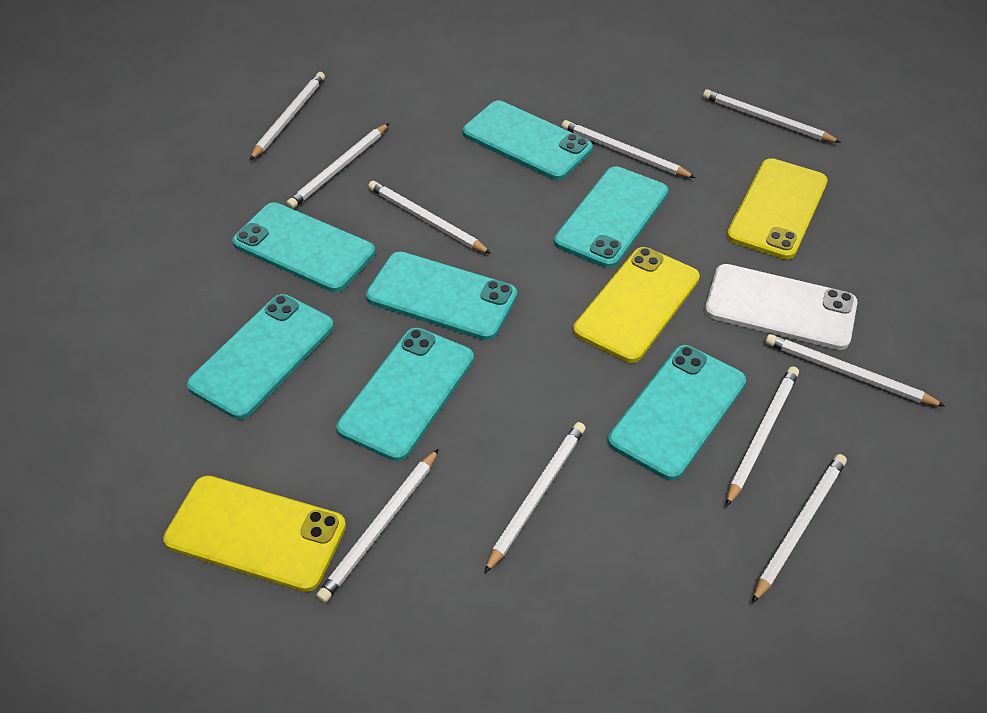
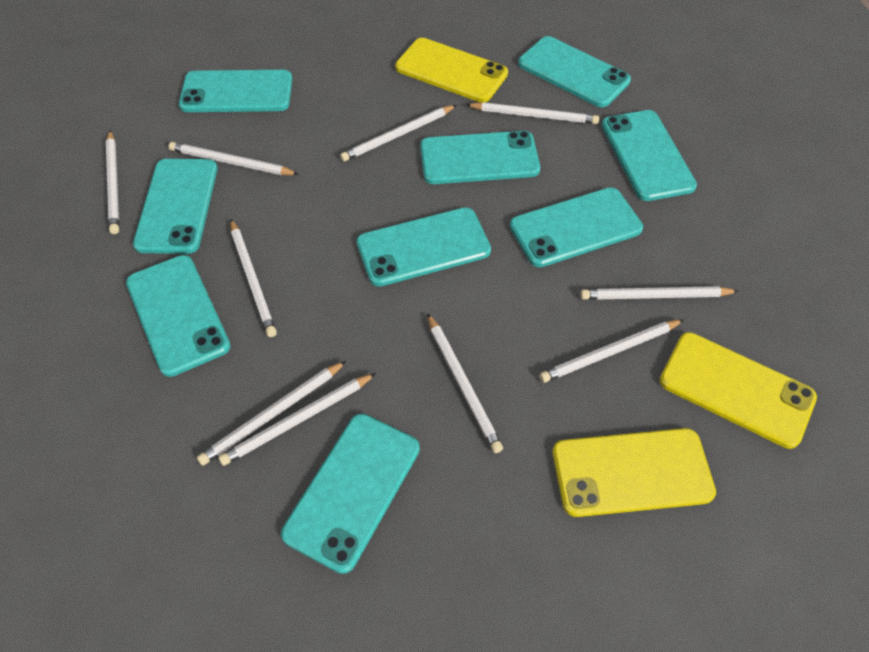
turquoise phone: [187,294,334,419] [232,202,375,292] [337,328,474,461] [366,252,517,340] [463,101,592,180] [554,166,668,268] [608,345,746,480] = 7 -> [126,255,231,377] [133,159,218,254] [179,70,292,112] [281,414,420,574] [357,207,491,287] [420,131,540,184] [510,187,643,267] [518,36,631,107] [602,110,697,201] = 9
white phone: [705,264,858,350] = 1 -> none = 0

